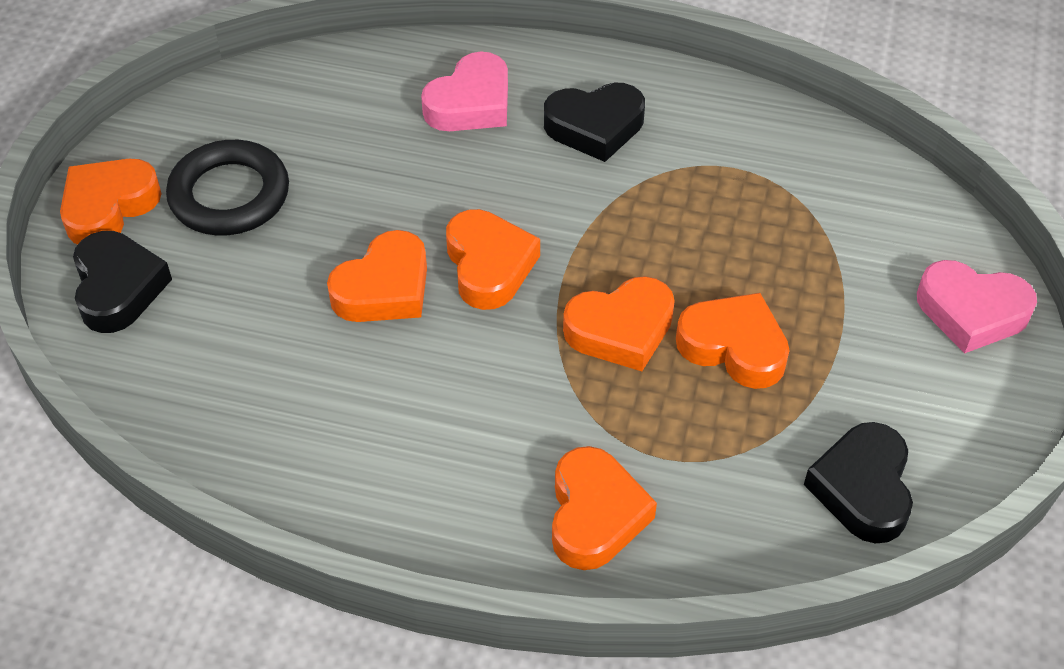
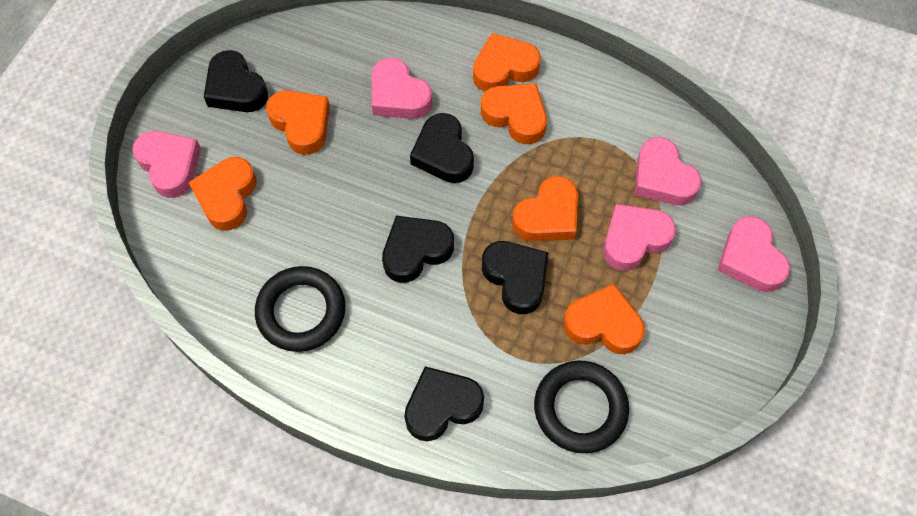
black heart: [73,231,172,333] [544,83,645,162] [804,422,913,543] = 3 -> [204,50,268,112] [382,216,454,283] [404,366,484,441] [410,113,474,183] [482,241,548,314] = 5
black ring: [166,140,289,236] = 1 -> [255,266,345,352] [534,361,629,453] = 2
pink heart: [421,51,508,131] [917,260,1037,354] = 2 -> [132,131,201,198] [372,57,432,119] [603,204,676,271] [635,137,702,205] [717,216,790,292] = 5

